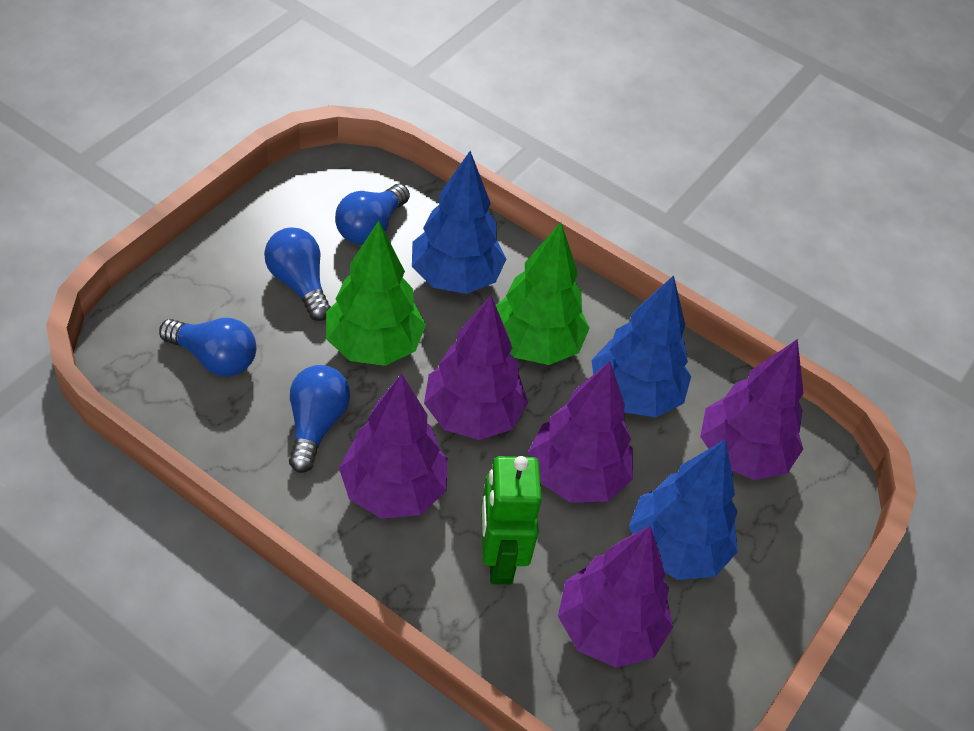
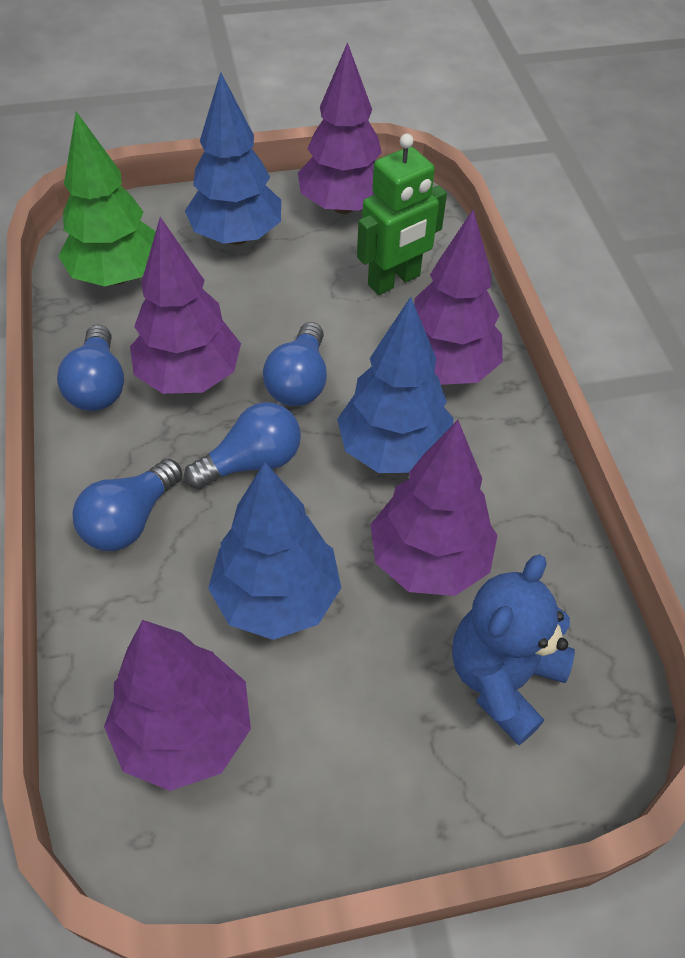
blue teddy bear: none = 0 -> [452,554,575,745] = 1
green tree: [326,221,426,366] [496,222,590,365] = 2 -> [58,112,156,286] = 1

